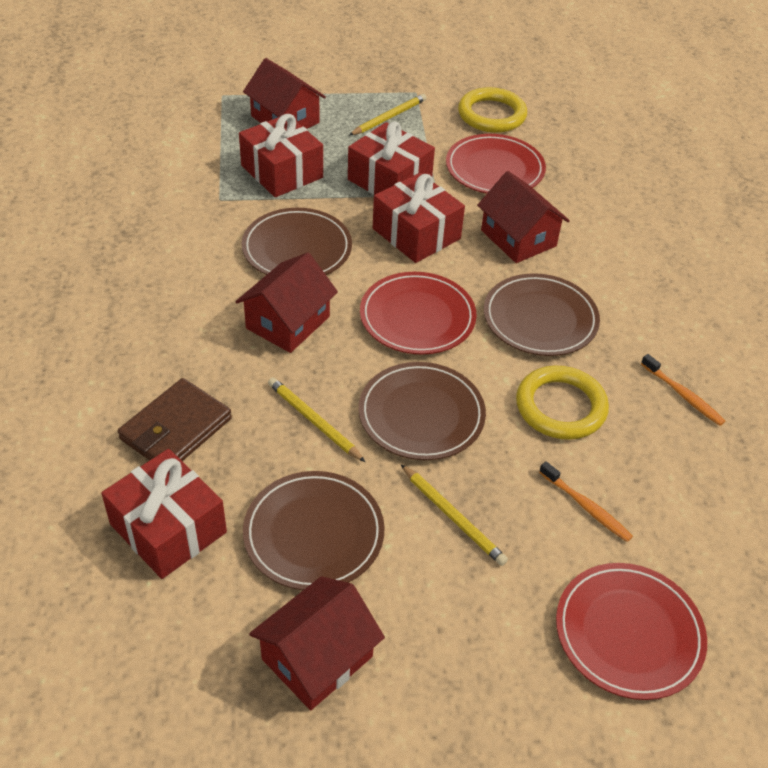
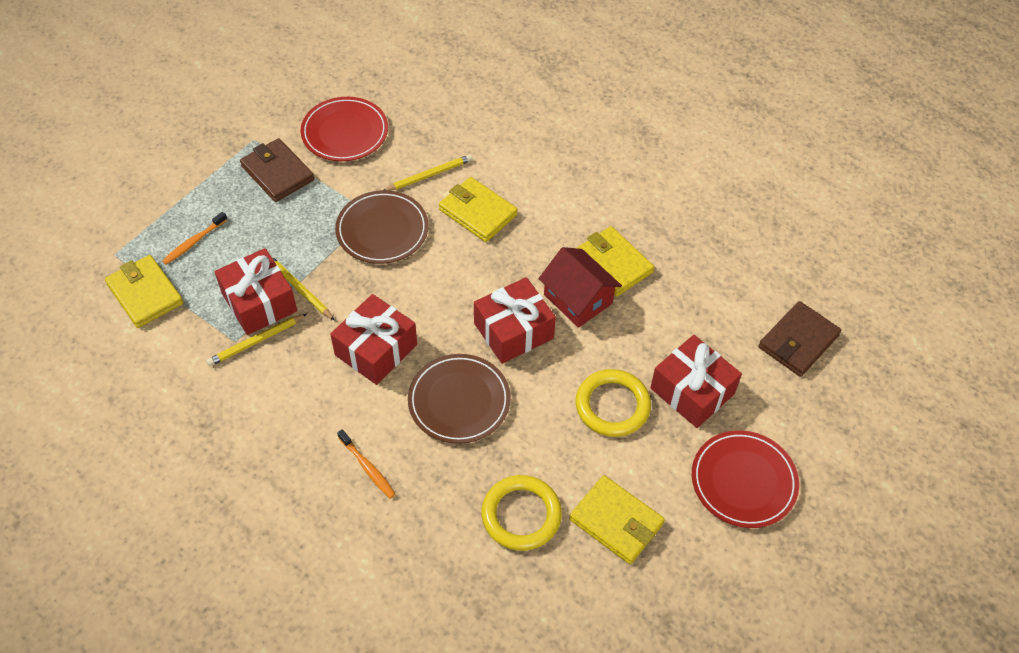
brown plate: [242,208,352,275] [243,471,385,590] [359,362,486,460] [484,274,600,356] = 4 -> [335,190,429,264] [408,354,511,444] = 2
brown wallet: [118,378,232,461] = 1 -> [240,138,314,202] [759,301,841,377] = 2
red house: [236,253,338,353] [243,58,326,129] [249,576,385,710] [477,171,570,263] = 4 -> [538,247,622,328] = 1
red plate: [360,272,476,355] [446,134,546,194] [556,563,707,700] = 3 -> [301,97,388,161] [692,430,799,528] = 2
yellow wallet: none = 0 -> [105,255,183,328] [439,177,518,242] [569,475,665,564] [577,226,654,296] = 4

